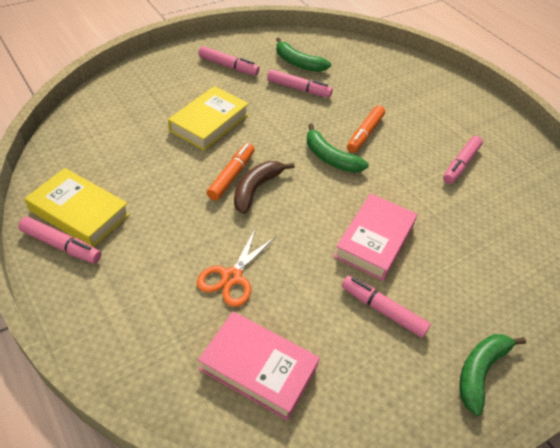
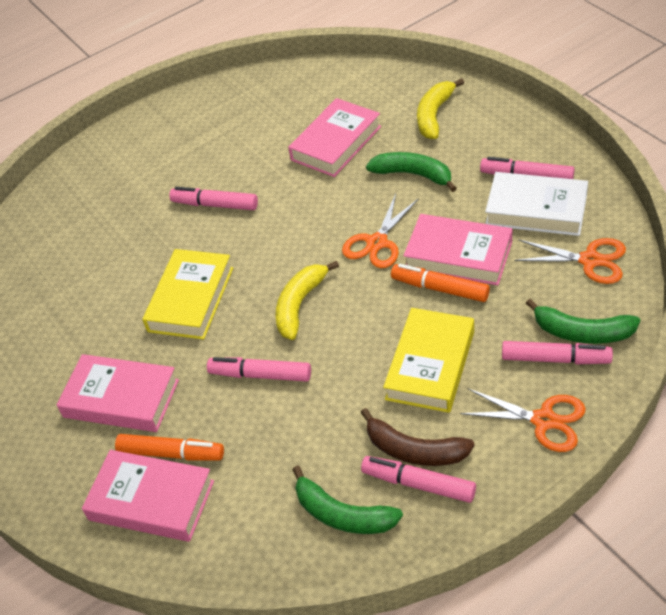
orange scissors: [197,228,276,307] = 1 -> [342,194,419,268] [460,389,586,452] [514,238,626,284] = 3
pink book: [198,312,320,420] [334,193,417,281] = 2 -> [57,354,179,432] [82,450,214,542] [288,98,381,177] [403,214,512,285] = 4
white book: none = 0 -> [485,172,588,236] = 1
yellow banana: none = 0 -> [275,261,339,340] [417,78,464,139] = 2

